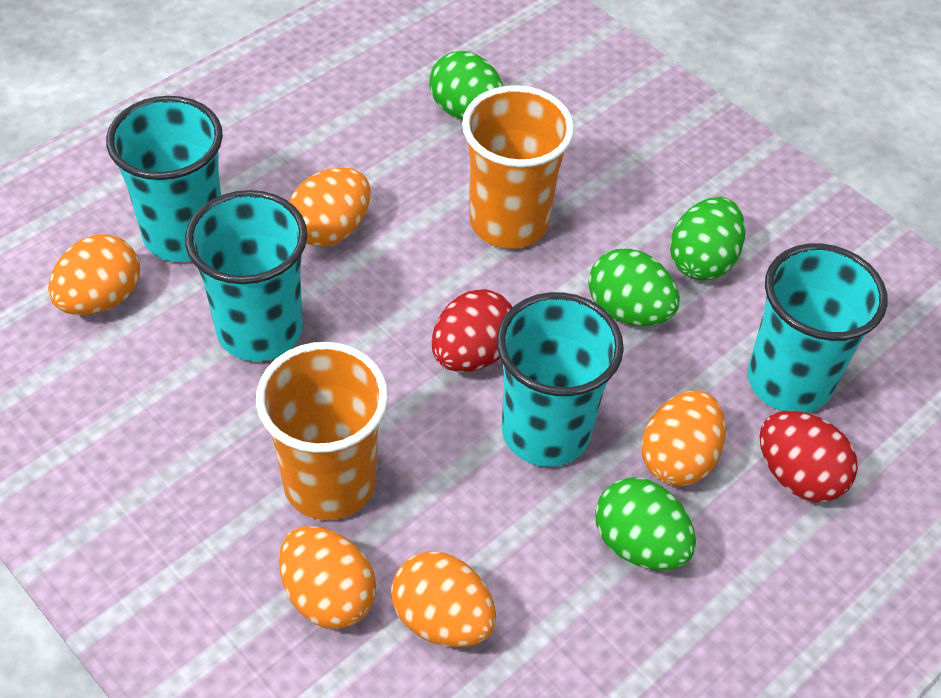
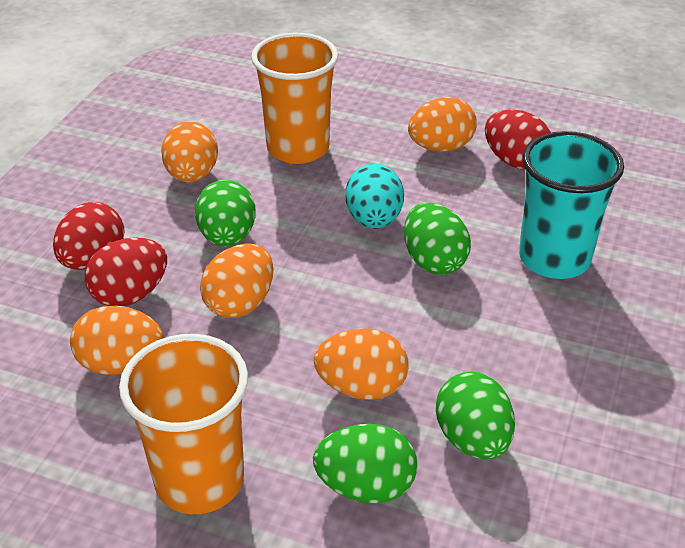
red egg: [432,289,512,372] [759,411,858,502] = 2 -> [53,202,124,270] [84,237,167,306] [485,110,551,169] = 3
turquoise cup: [106,96,223,262] [185,190,307,361] [497,292,624,467] [747,243,887,413] = 4 -> [519,131,624,279] = 1
turquoise egg: none = 0 -> [345,164,404,229] = 1

